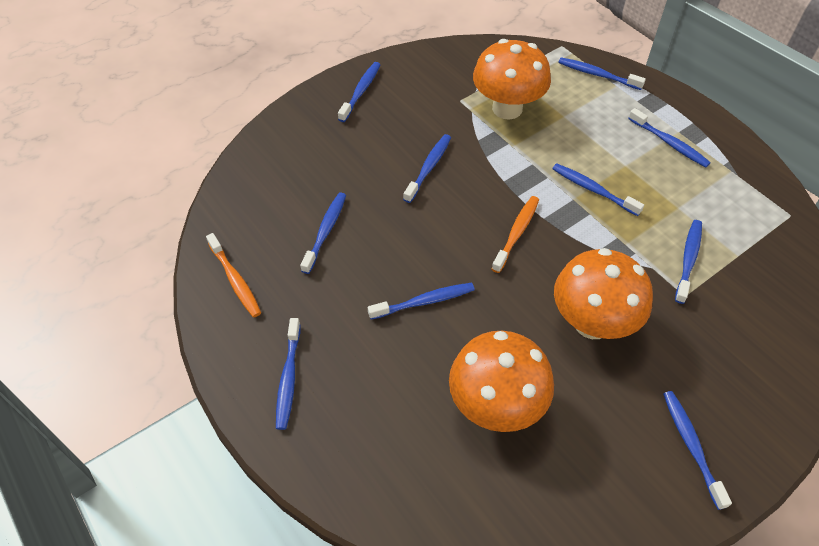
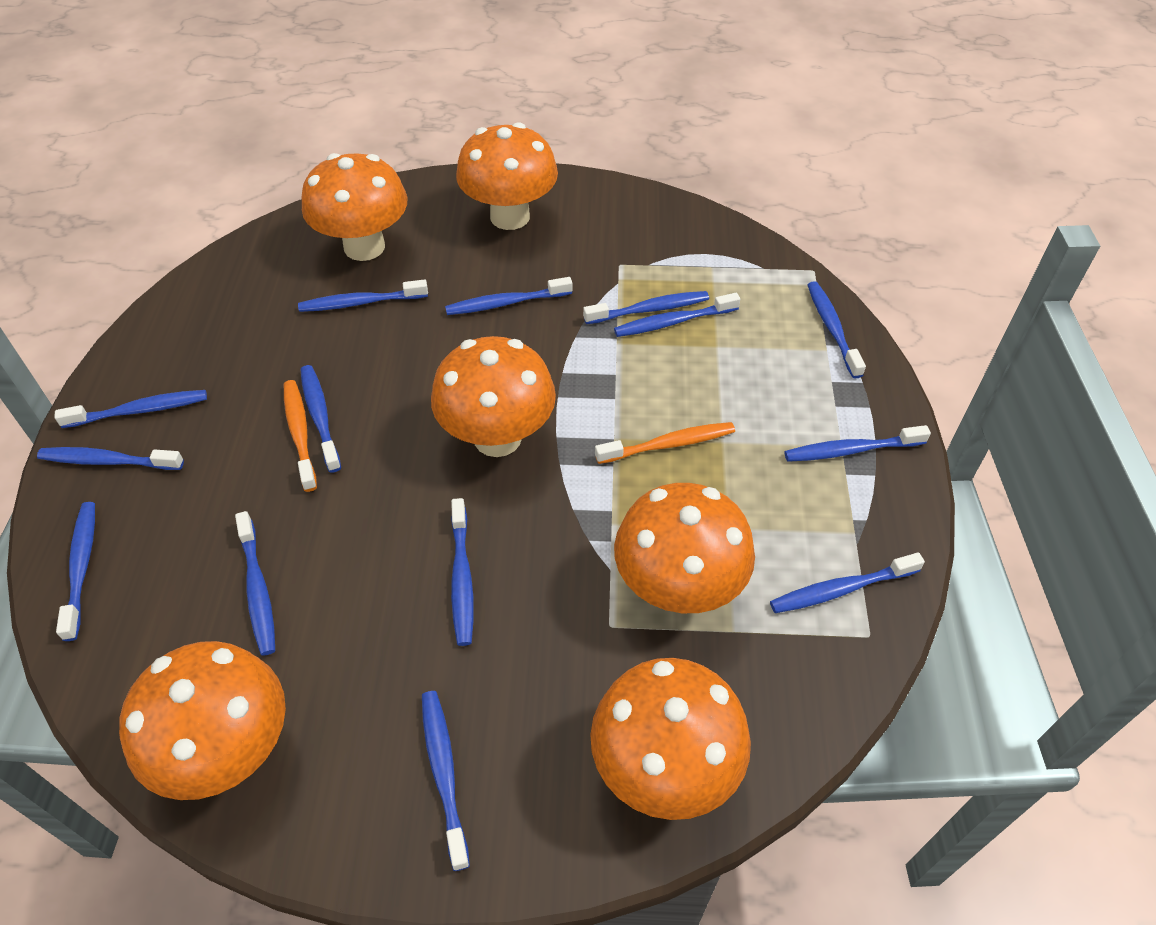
blue toothbrush: [276,318,301,430] [300,193,346,274] [338,62,381,122] [368,283,475,320] [403,134,451,203] [552,163,644,216] [558,58,646,90] [628,108,711,168] [663,391,732,510] [675,220,702,304] = 10 -> [37,447,184,470] [54,390,207,428] [56,502,95,641] [235,511,275,656] [298,279,428,312] [300,365,341,473] [422,691,470,871] [445,277,573,315] [451,498,474,646] [583,291,709,324] [614,293,740,337] [770,552,925,613] [784,425,931,462] [807,281,866,379] = 14
orange mushroom: [449,331,554,432] [473,39,551,120] [554,248,653,339] = 3 -> [119,641,286,800] [302,153,407,261] [431,336,556,457] [456,122,558,230] [590,658,751,820] [614,483,755,613] = 6

